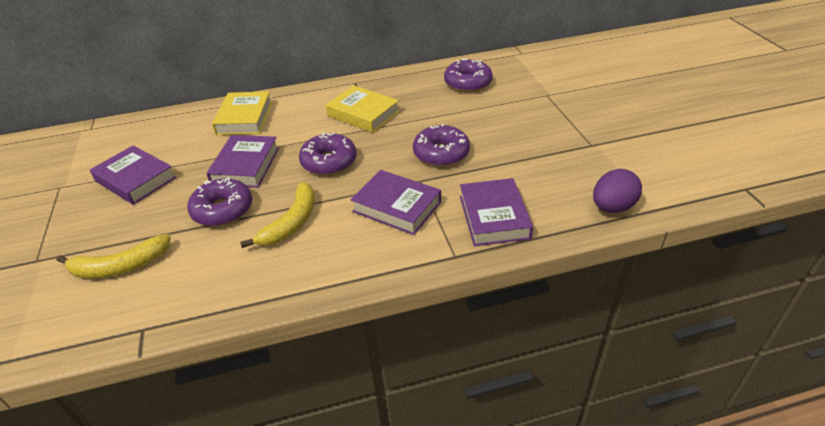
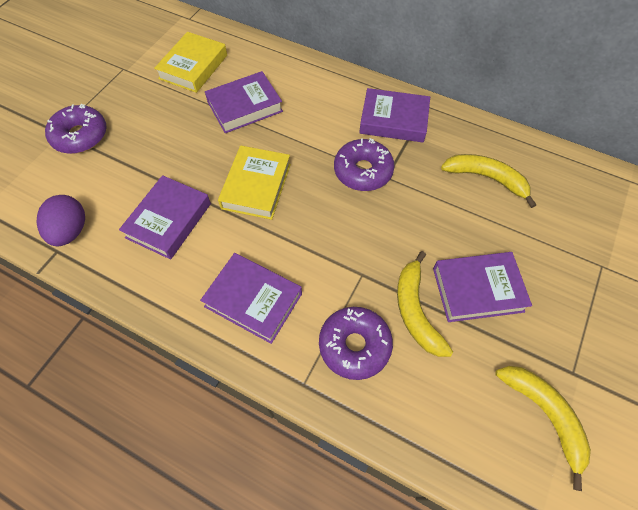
purple book: [90,145,176,205] [206,135,279,188] [351,170,441,235] [460,178,533,246] = 4 -> [119,175,211,260] [200,253,302,344] [205,71,283,133] [359,88,430,143] [433,252,532,322] = 5
purple donut: [187,177,252,226] [299,132,357,175] [413,124,470,167] [444,58,493,92] = 4 -> [45,104,107,154] [319,307,393,380] [334,138,395,191] = 3
yellow banana: [57,234,171,278] [240,182,315,248] = 2 -> [397,251,453,357] [441,154,536,208] [496,366,591,491] = 3

